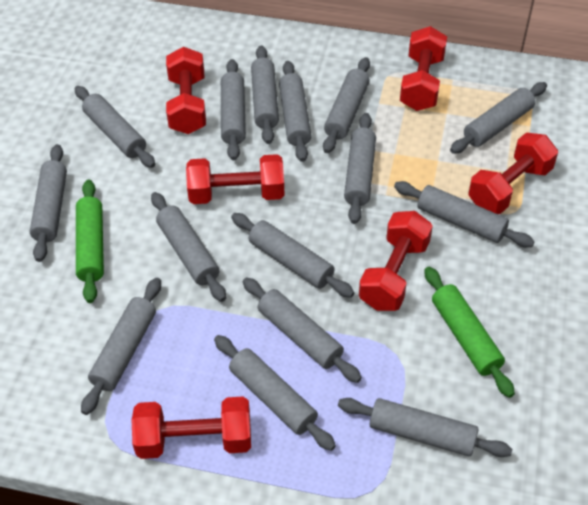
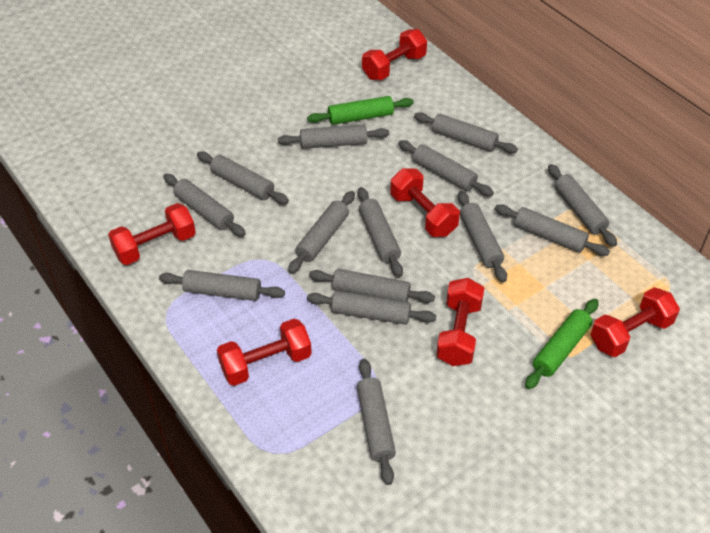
grey rolling pin: [30,144,67,262] [75,86,155,168] [81,278,161,415] [151,192,226,302] [214,335,336,451] [221,59,246,160] [231,213,354,298] [242,278,362,383] [251,45,279,144] [279,61,311,162] [323,57,370,153] [338,398,512,457] [344,113,376,224] [394,181,535,247] [450,82,547,154] = 15 -> [159,270,285,301] [163,174,246,237] [197,152,289,204] [278,125,389,149] [288,191,355,274] [307,291,436,325] [309,268,435,303] [357,359,396,485] [358,187,403,277] [398,140,494,196] [414,112,518,153] [458,191,507,282] [495,204,610,256] [548,164,617,247] = 14

